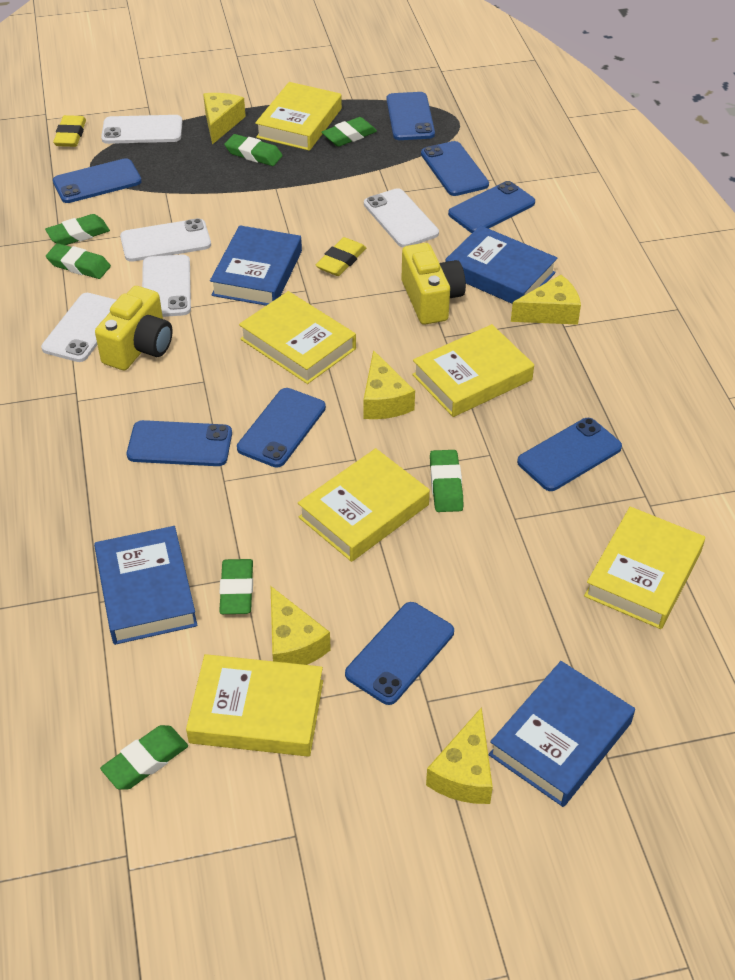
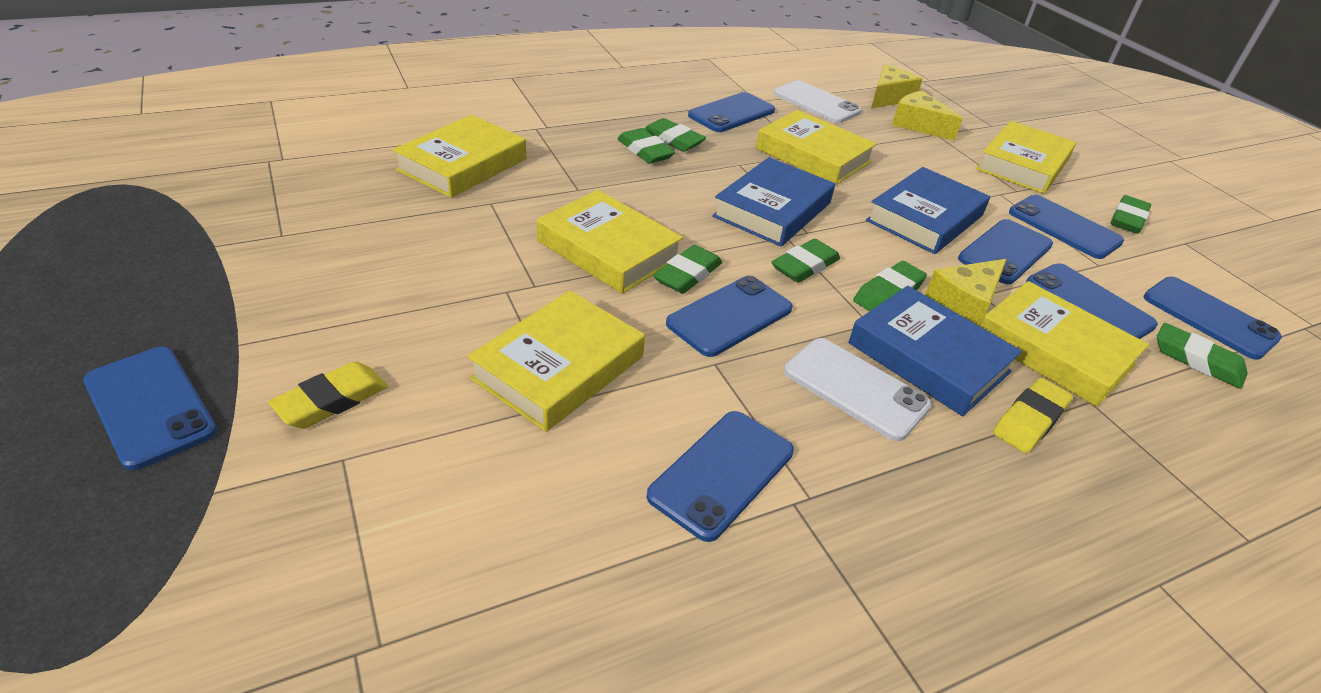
blue book: [94,526,197,645] [210,225,302,306] [445,225,557,304] [488,661,635,807] = 4 -> [712,157,835,247] [848,286,1022,416] [866,167,990,254] = 3
white phone: [41,293,116,362] [101,115,182,144] [120,218,211,262] [142,255,191,317] [364,188,439,247] = 5 -> [774,80,861,123] [784,338,932,441] = 2
yellow camera: [95,286,173,370] [401,243,466,325] = 2 -> none = 0
yellow cheese: [203,93,246,145] [271,586,331,665] [364,350,415,419] [426,707,493,804] [511,275,581,325] = 5 -> [871,65,923,109] [892,91,963,141] [925,259,1007,326] = 3

